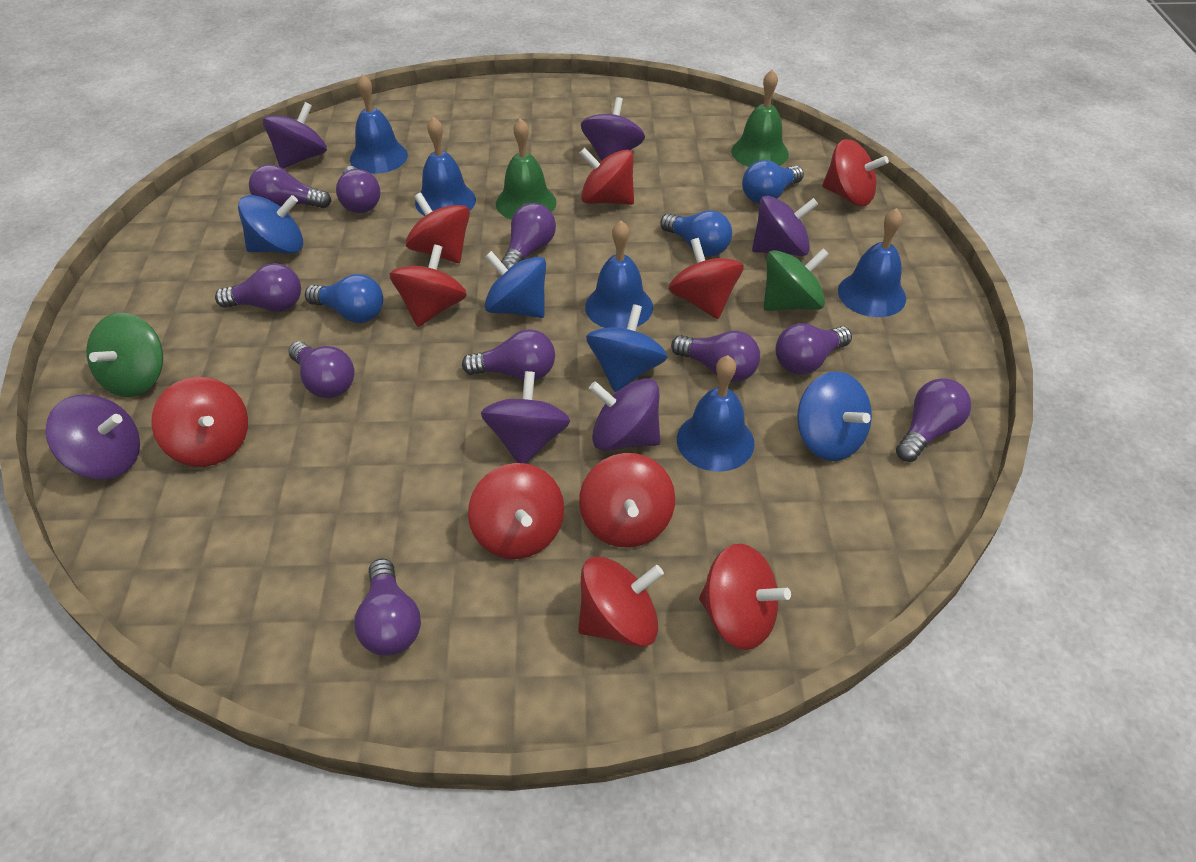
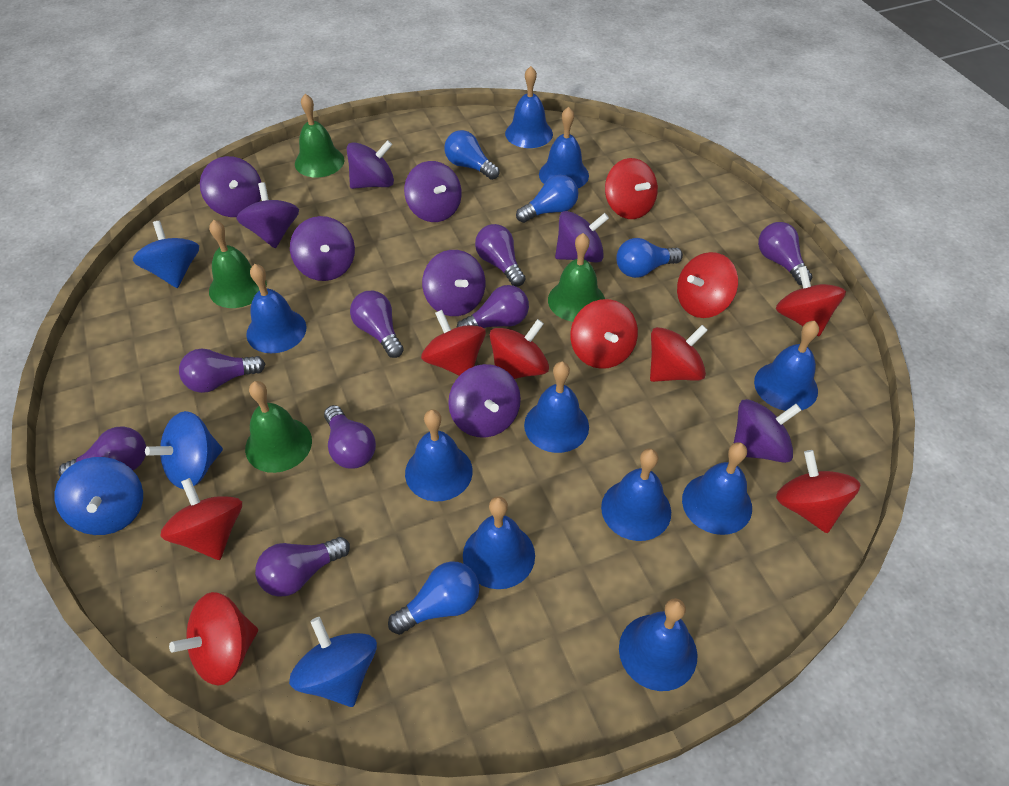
blue bell: [350,74,408,174] [415,117,476,216] [585,221,653,329] [677,355,755,472] [838,208,906,317] = 5 -> [246,264,307,353] [405,409,473,502] [463,496,535,589] [505,66,553,148] [524,362,589,453] [539,107,589,188] [601,449,671,541] [619,598,697,691] [682,442,752,535] [754,321,819,411] = 10
blue light bulb: [305,274,383,323] [660,210,732,257] [742,160,804,204] = 3 -> [388,561,480,635] [444,130,500,180] [516,175,578,223] [616,238,683,278] = 4
green bell: [496,118,556,220] [731,70,789,167] = 2 -> [209,220,267,308] [245,381,312,473] [295,94,345,177] [548,233,605,322] = 4
green spinning top: [86,312,163,397] [764,248,829,311] = 2 -> none = 0
purple light bulb: [215,263,301,312] [249,165,331,208] [288,341,354,398] [336,166,381,213] [354,558,421,656] [462,329,555,380] [501,203,556,269] [671,331,760,382] [775,323,852,375] [896,378,971,462] = 10 -> [58,427,146,477] [179,349,265,393] [255,537,350,597] [324,405,376,469] [350,291,404,358] [457,285,529,328] [475,224,525,287] [758,222,812,285] = 8
purple spinning top: [46,394,140,479] [263,102,327,169] [481,371,570,463] [581,97,645,161] [589,378,660,451] [752,195,818,256] = 6 -> [200,156,262,217] [237,182,299,248] [290,216,355,281] [347,140,394,189] [404,161,462,222] [422,250,485,316] [448,364,521,438] [555,211,609,263] [734,399,801,463] = 9

